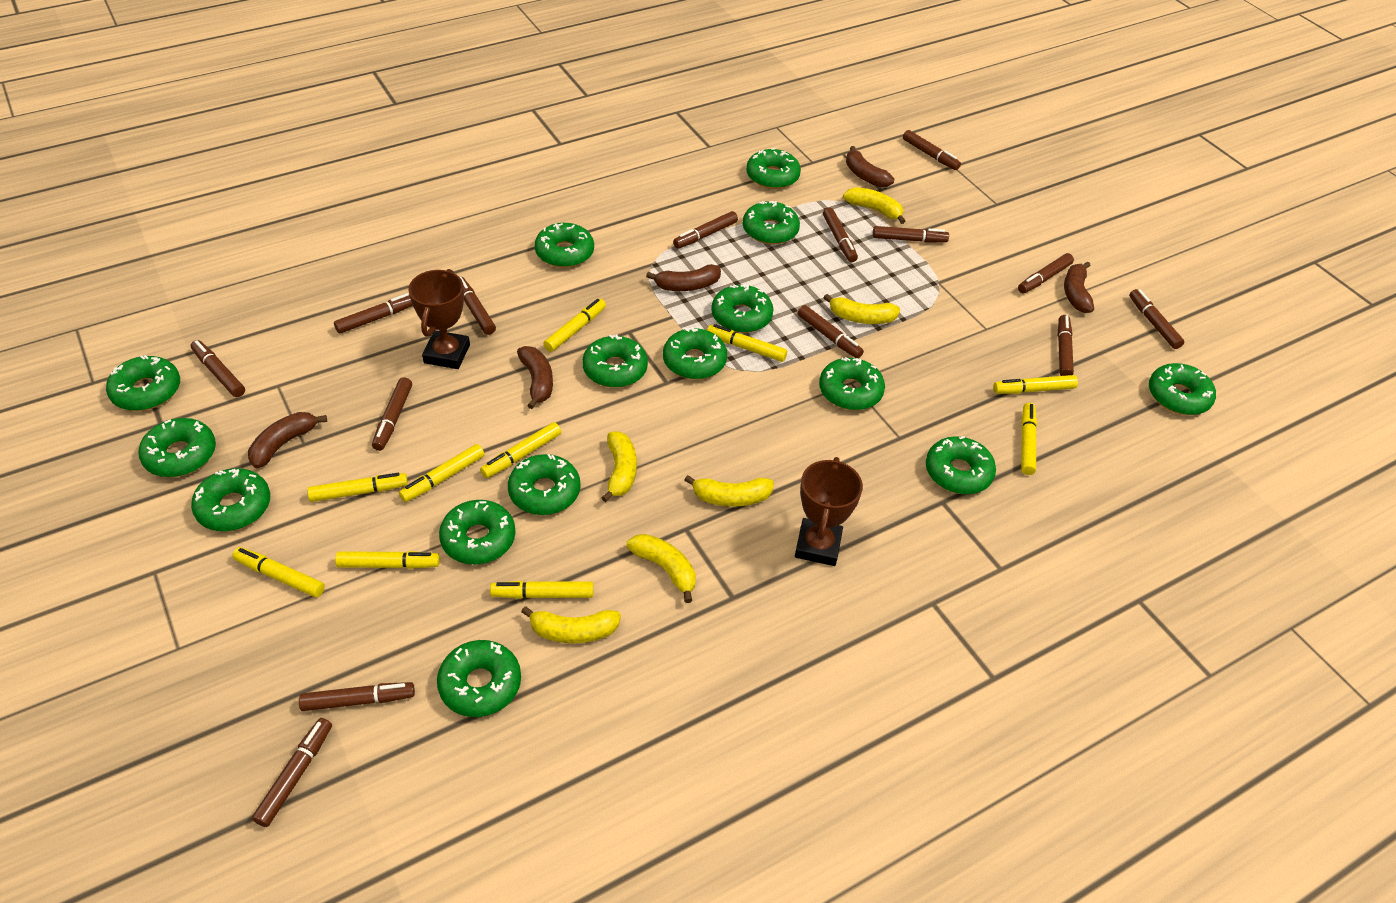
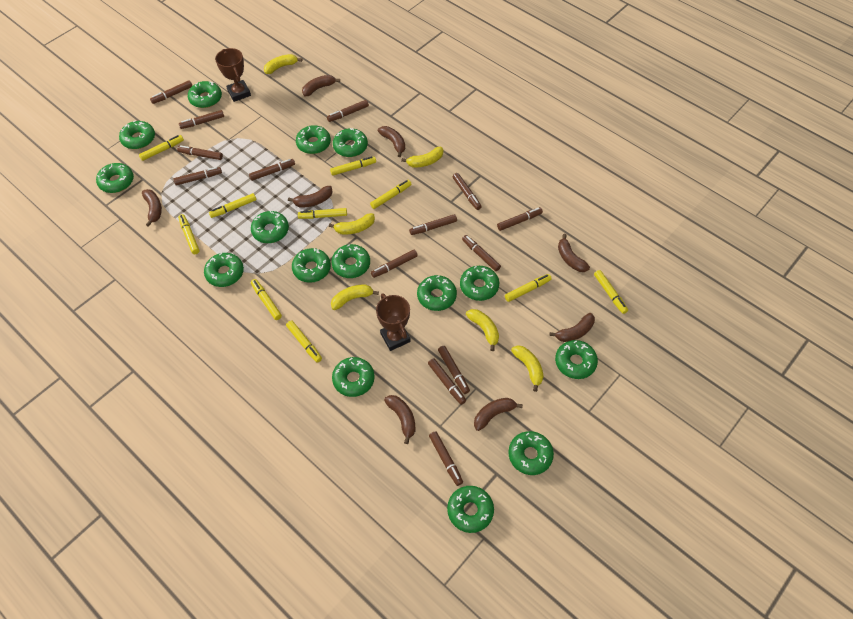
brown banana: [248,412,327,468] [517,346,553,409] [646,264,721,291] [846,146,894,187] [1064,262,1094,313] = 5 -> [142,189,162,227] [288,186,333,207] [302,75,340,96] [378,126,405,157] [384,395,416,444] [474,398,523,431] [549,313,595,342] [558,234,590,272] = 8

